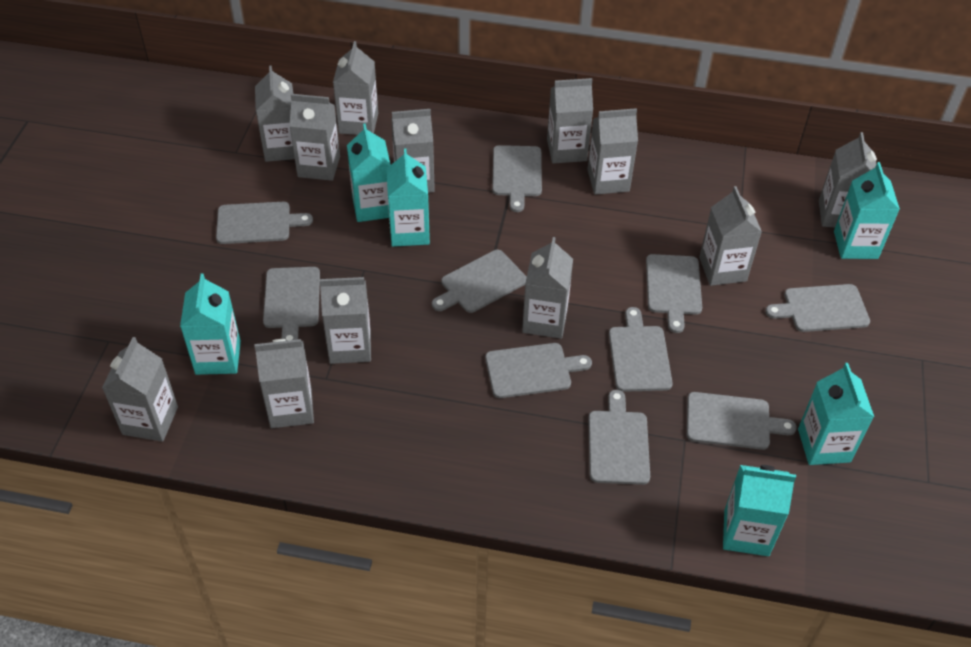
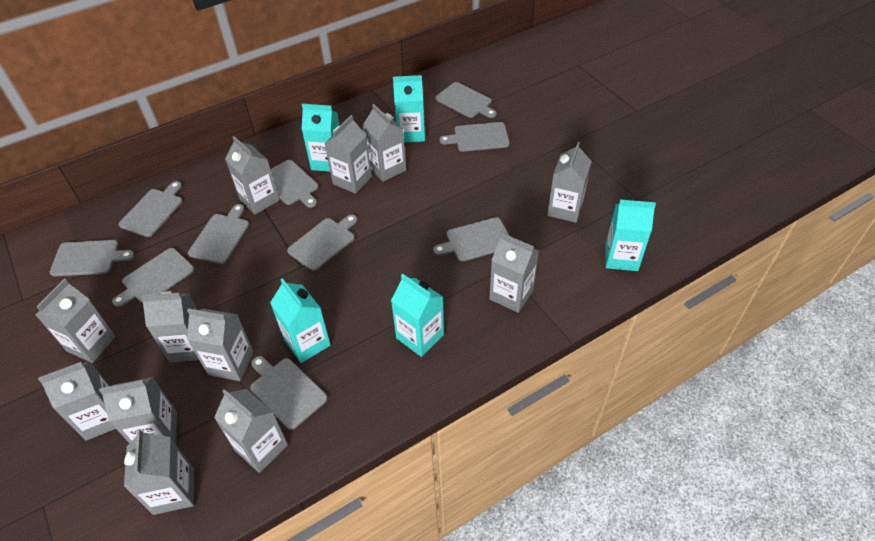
turquoise carton: [180,273,241,375] [347,123,391,222] [386,148,430,247] [723,465,796,556] [798,363,874,465] [834,162,900,259] = 6 -> [270,278,331,363] [302,104,339,172] [391,274,444,357] [393,75,425,142] [605,200,656,271] = 5

